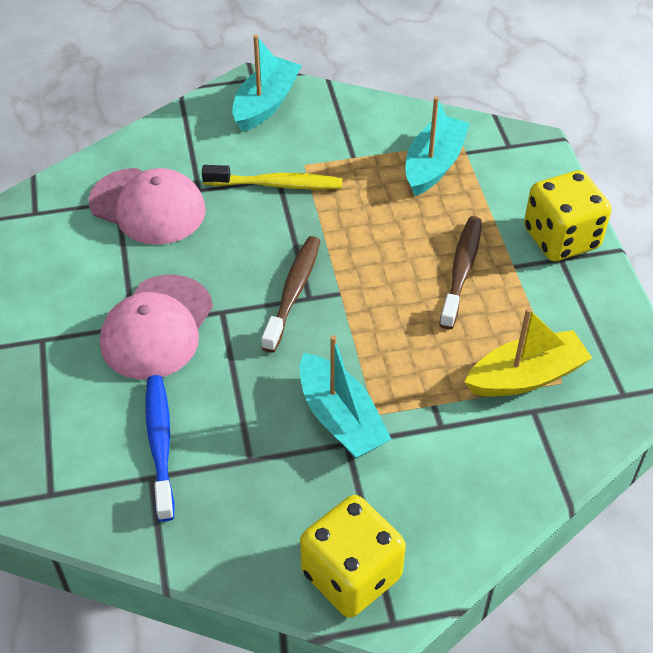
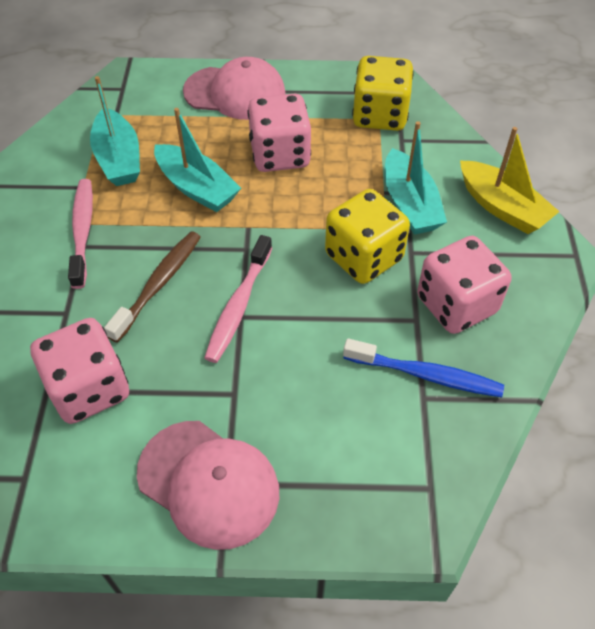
brown toothbrush: [261,236,320,353] [439,216,482,329] = 2 -> [104,231,201,343] = 1
pink dice: none = 0 -> [30,318,129,424] [247,94,311,172] [417,236,511,334] = 3
pink toothbrush: none = 0 -> [68,179,93,289] [204,235,272,363] = 2
yellow toothbrush: [202,165,342,190] = 1 -> none = 0

